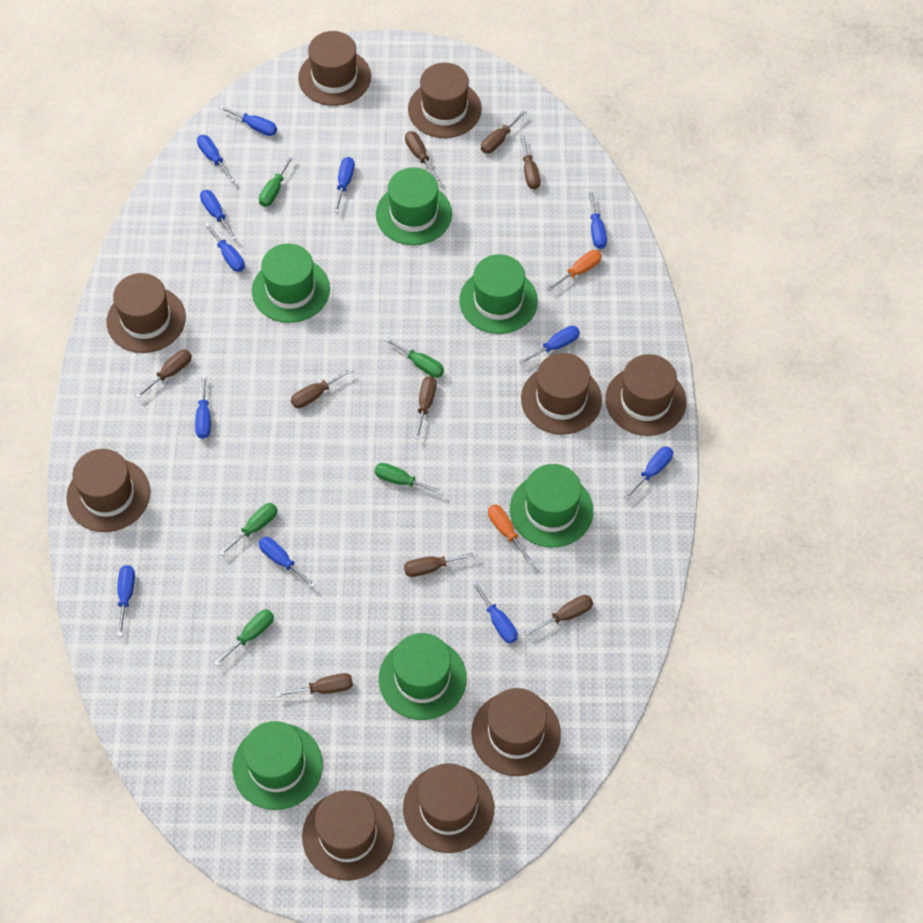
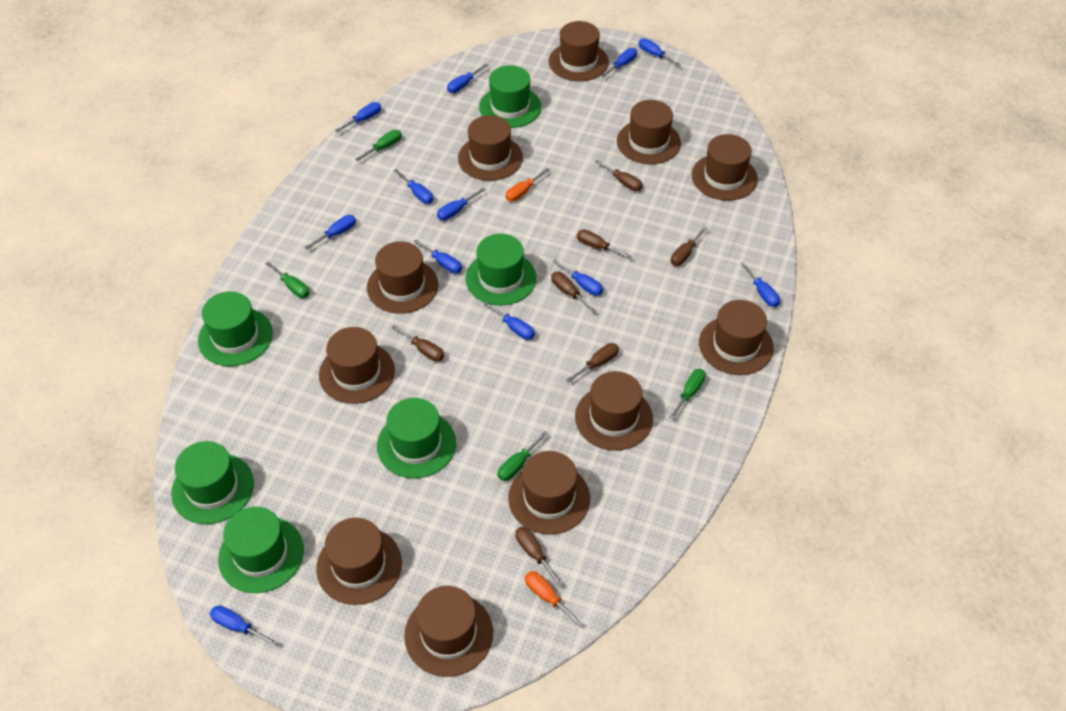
brown hat: [66,449,150,532] [107,273,186,353] [298,31,371,106] [302,790,394,881] [403,763,494,853] [408,63,482,138] [471,688,561,776] [521,353,602,434] [605,354,686,436] = 9 -> [316,518,402,605] [319,327,395,404] [367,241,438,314] [404,586,493,677] [458,115,523,181] [508,451,590,535] [549,21,609,81] [575,371,653,451] [617,100,681,164] [692,134,758,201] [699,300,774,375] = 11
brown screwdriver: [135,350,192,398] [275,673,353,697] [291,368,354,408] [404,551,478,577] [405,131,440,181] [414,376,436,439] [481,110,527,154] [520,135,540,190] [525,595,593,636] = 9 -> [391,325,444,362] [515,527,563,587] [551,272,596,313] [566,343,619,382] [577,230,632,259] [595,160,643,191] [671,226,708,266] = 7
green screwdriver: [214,609,274,666] [219,503,277,556] [259,155,294,207] [374,463,444,495] [384,337,444,378] = 5 -> [265,261,310,298] [355,130,402,161] [497,431,548,481] [669,369,706,420] = 4

